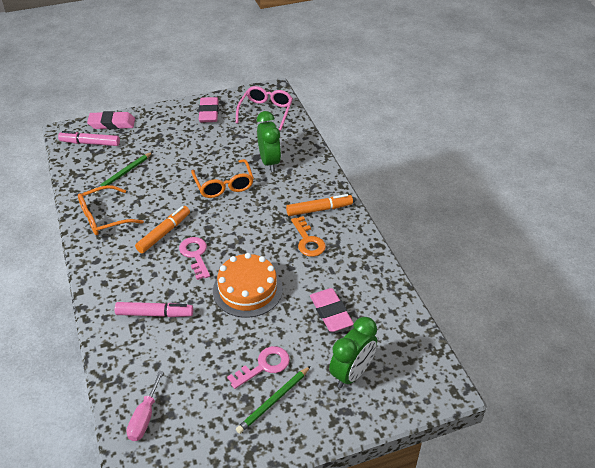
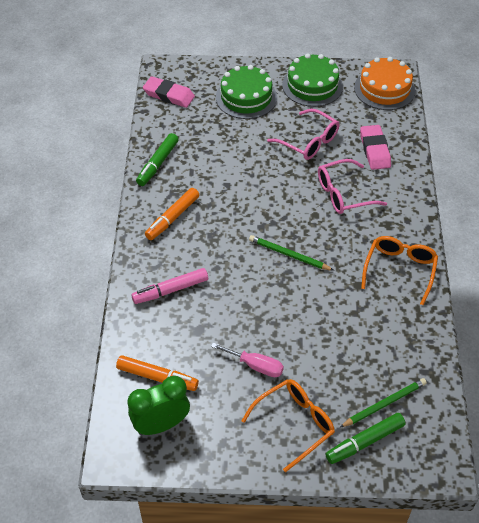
green cake: none = 0 -> [216,65,277,119] [282,53,343,107] = 2
green clock: [257,111,281,172] [329,317,377,388] = 2 -> [127,376,190,435] = 1
green marker: none = 0 -> [136,133,179,186] [325,413,406,464] = 2
orange key: [291,216,326,257] = 1 -> none = 0
pink eraser: [87,111,135,129] [199,97,219,122] [310,288,354,332] = 3 -> [143,76,195,108] [360,125,391,170] = 2
pink glasses: [236,86,293,131] = 1 -> [267,109,339,160] [318,159,387,214] = 2
pink key: [179,237,210,280] [227,346,290,389] = 2 -> none = 0
pink marker: [58,131,120,146] [115,302,193,317] = 2 -> [131,268,208,304] = 1

